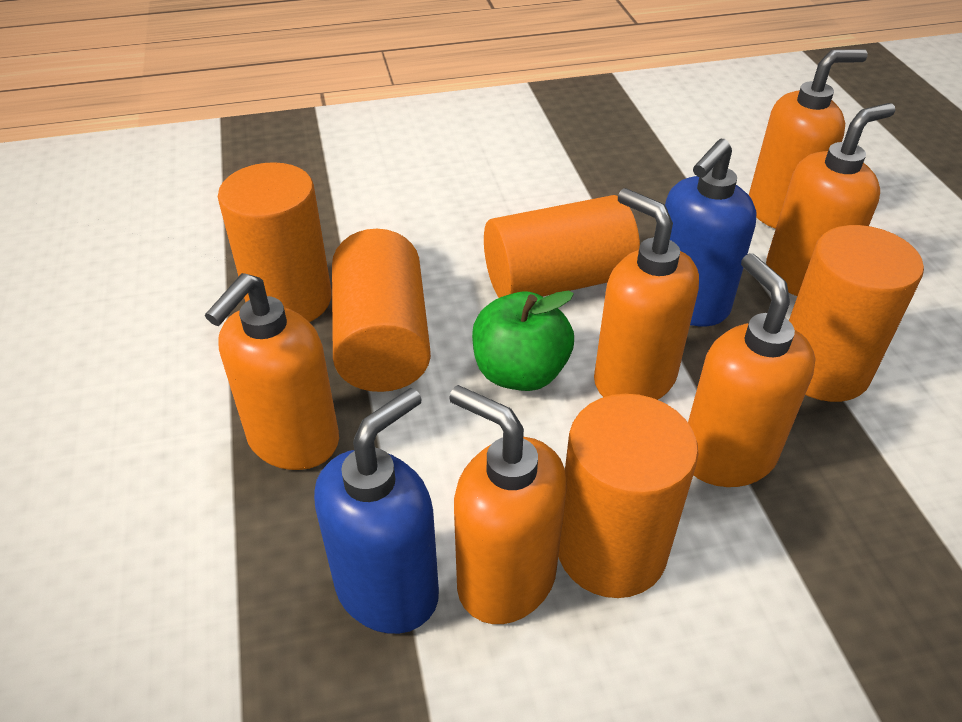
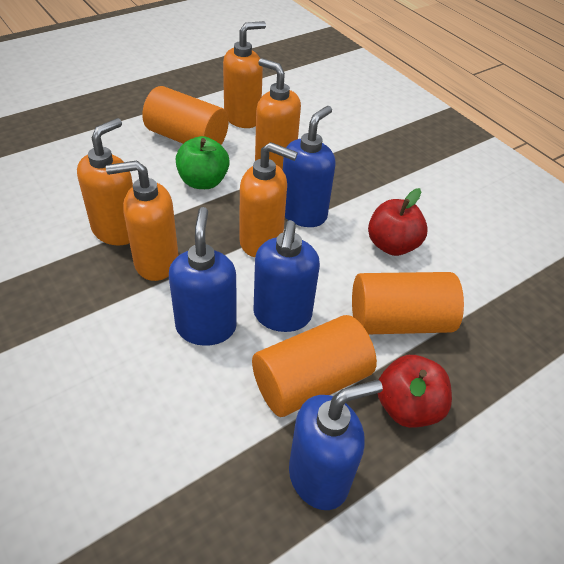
blue soap dispenser: [314,388,439,634] [665,139,757,326] = 2 -> [169,207,237,346] [253,220,320,332] [283,106,336,227] [289,380,383,510] = 4
orange cylinder: [218,162,332,322] [332,229,431,392] [484,195,640,298] [558,394,699,598] [789,225,924,402] = 5 -> [142,86,229,145] [252,315,377,417] [352,272,464,334] = 3
orange soap dispenser: [205,273,339,470] [449,385,567,624] [594,188,699,400] [688,253,816,487] [749,49,868,229] [766,103,895,296] = 6 -> [77,118,133,245] [106,160,179,281] [223,21,266,128] [240,142,298,257] [255,58,301,170] = 5
red apple: none = 0 -> [368,188,428,256] [378,355,452,428] = 2

